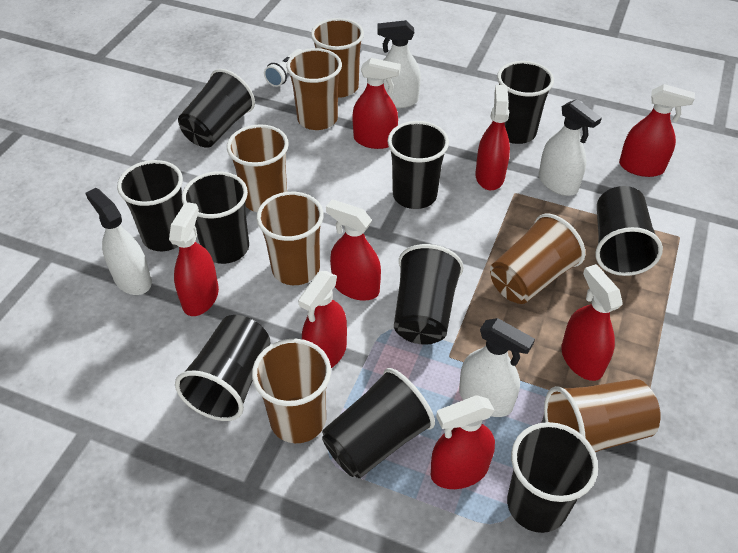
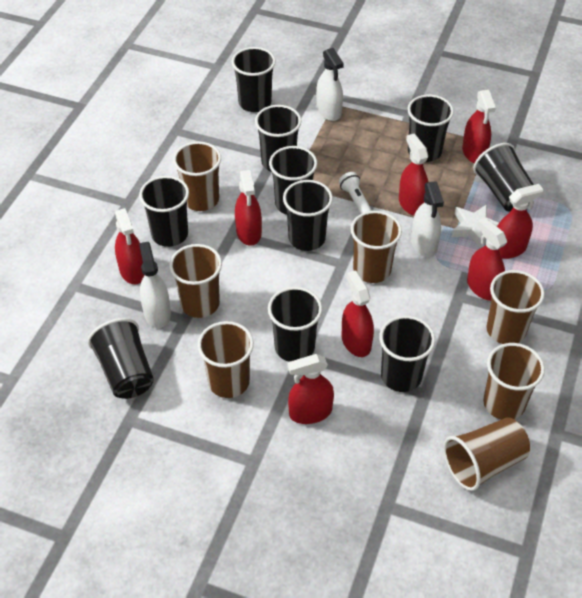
white spray bottle: [86,188,152,295] [377,20,421,108] [459,318,535,417] [539,99,602,196] = 4 -> [139,242,171,328] [316,48,344,121] [411,181,444,257] = 3
white star: none = 0 -> [452,204,499,248] = 1

